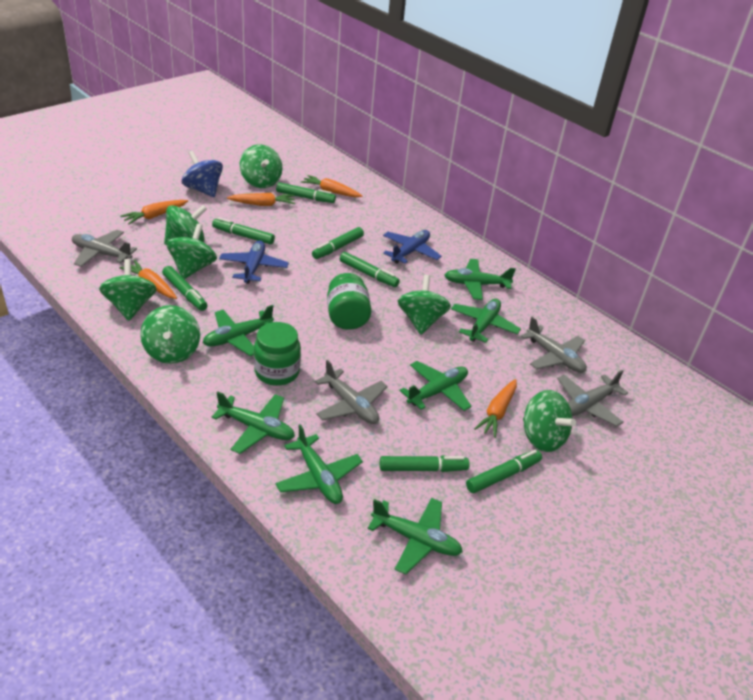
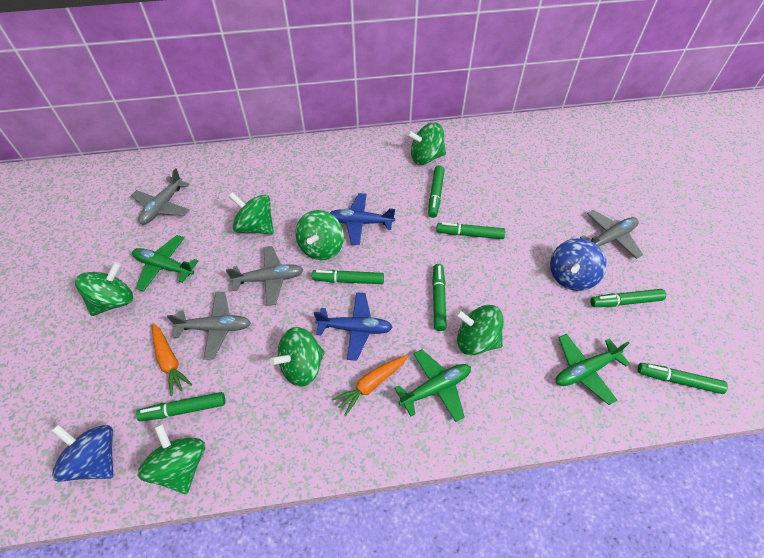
blue spinning top: [182,151,223,197] = 1 -> [51,424,113,482] [550,238,607,291] = 2
green jar: [254,322,301,386] [327,273,371,330] = 2 -> none = 0
green plane: [203,305,274,356] [211,392,295,454] [275,424,363,504] [367,498,463,575] [400,361,472,411] [444,259,516,300] [451,299,521,343] = 7 -> [132,235,198,291] [395,349,471,422] [556,334,630,405] = 3
orange carrot: [119,260,177,299] [120,200,188,225] [227,193,295,206] [301,175,362,197] [474,379,517,438] = 5 -> [152,323,192,396] [332,355,408,416] = 2

